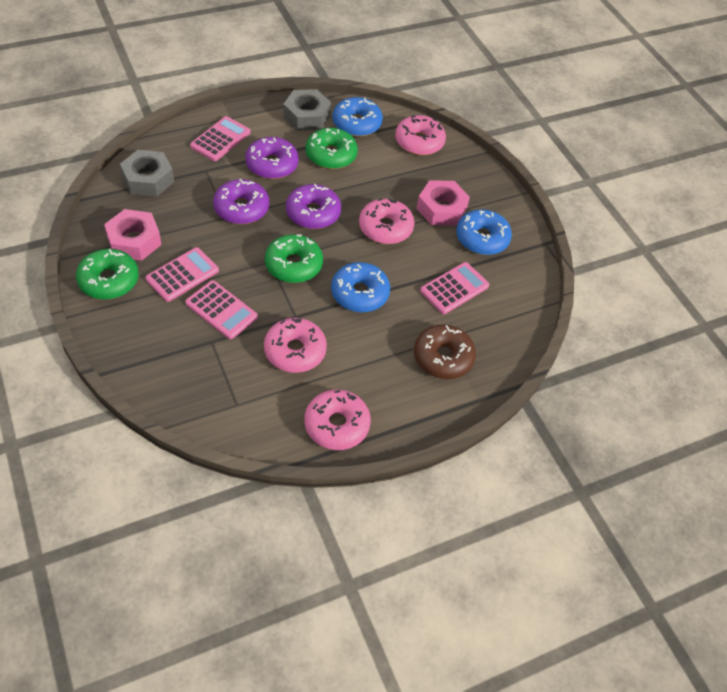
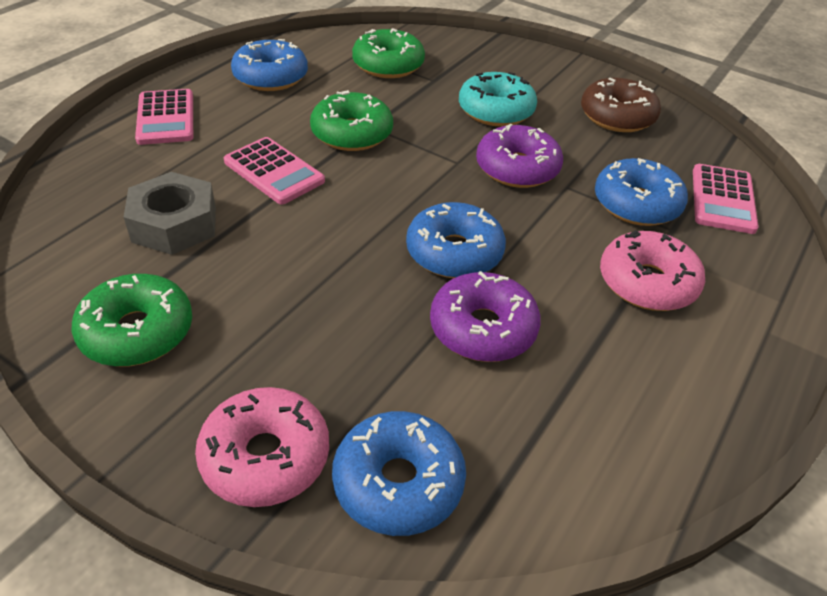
blue donut: [331,262,390,312] [332,97,383,137] [456,209,512,255] = 3 -> [231,39,308,91] [332,411,466,536] [406,202,506,278] [595,158,688,226] = 4
grey nut: [120,150,174,197] [283,89,331,131] = 2 -> [124,172,216,255] = 1
pink calculator: [146,247,219,302] [185,280,258,339] [190,116,251,161] [420,262,489,314] = 4 -> [135,89,193,145] [224,137,325,205] [693,164,759,234] = 3
pink donut: [264,318,327,373] [305,390,371,450] [359,198,414,244] [395,115,446,155] = 4 -> [195,387,329,507] [600,230,705,311] = 2
pink nut: [104,209,162,261] [416,180,470,226] = 2 -> none = 0
purple donut: [213,179,269,224] [245,137,299,179] [286,184,341,229] = 3 -> [430,271,541,362] [476,124,563,188] = 2
turquoise donut: none = 0 -> [459,72,537,127] = 1

